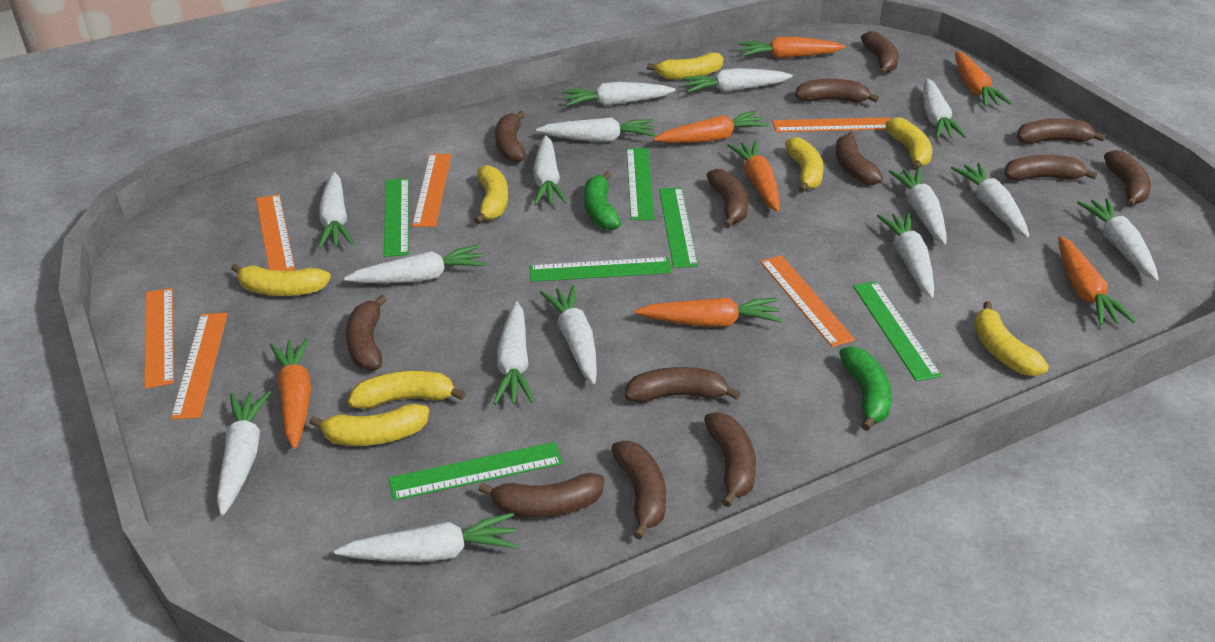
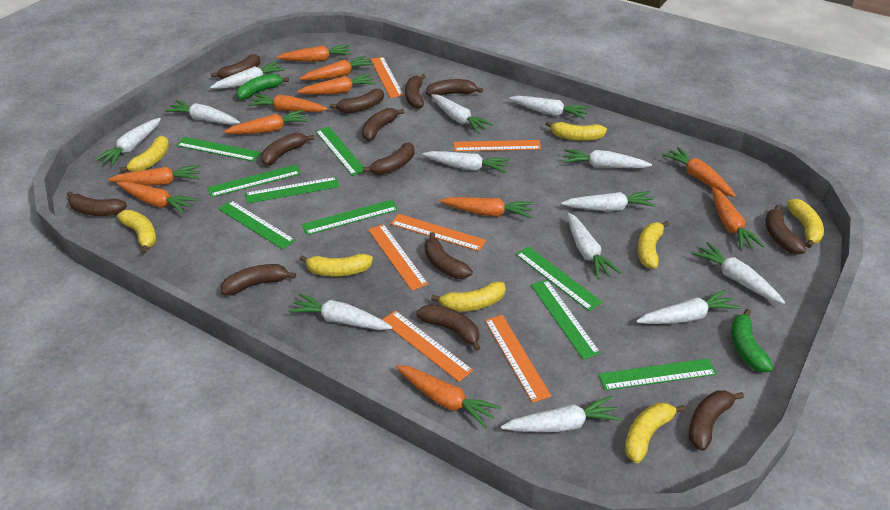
green ruler: [384,178,409,257] [388,442,563,501] [529,257,672,282] [626,148,655,220] [659,188,698,268] [853,282,942,381] = 6 -> [176,137,261,162] [207,165,301,197] [218,200,296,250] [245,177,339,204] [302,200,398,235] [315,127,363,176] [516,246,602,311] [531,280,601,360] [599,358,717,391] = 9
orange carrot: [270,338,311,449] [634,297,782,327] [653,111,769,143] [727,141,780,212] [738,36,846,59] [955,51,1012,107] [1058,236,1136,325] = 7 -> [108,165,201,186] [117,181,198,214] [224,110,308,134] [248,94,328,112] [276,45,351,62] [297,74,376,95] [300,55,374,80] [396,365,501,429] [440,197,533,218] [662,147,736,197] [712,187,764,250] = 11
white carrot: [217,391,271,515] [318,172,354,249] [334,512,518,562] [344,245,486,283] [493,301,534,405] [533,135,567,205] [536,117,656,142] [540,285,597,384] [562,82,676,106] [682,68,793,93] [877,213,934,298] [889,168,947,245] [923,78,966,138] [951,163,1029,237] [1077,198,1159,281] = 15 -> [95,118,161,166] [165,100,240,125] [210,61,286,89] [288,293,392,330] [423,151,510,173] [431,94,493,133] [501,396,622,432] [509,96,589,119] [561,191,656,211] [563,149,652,168] [567,212,621,279] [636,290,740,324] [692,242,785,304] = 13

